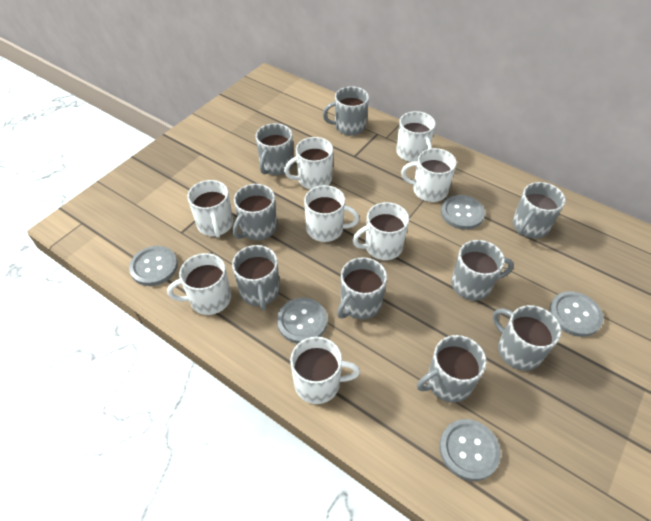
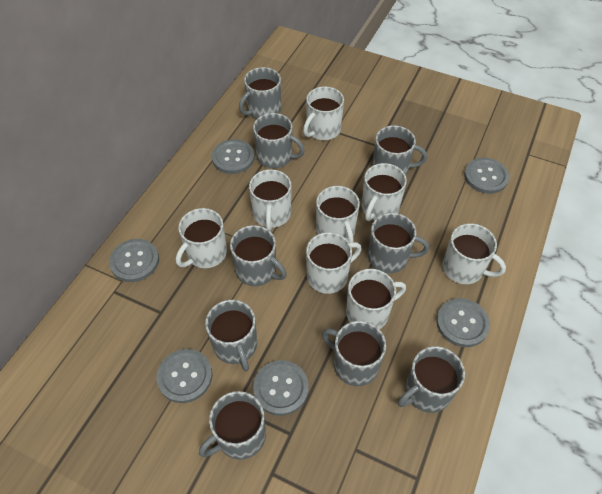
grey button: [129,246,178,286] [277,298,327,344] [439,419,501,481] [441,195,485,230] [549,291,603,337] = 5 -> [109,239,159,282] [156,349,213,403] [212,139,254,174] [253,360,309,416] [436,298,490,347] [464,157,510,194] = 6

